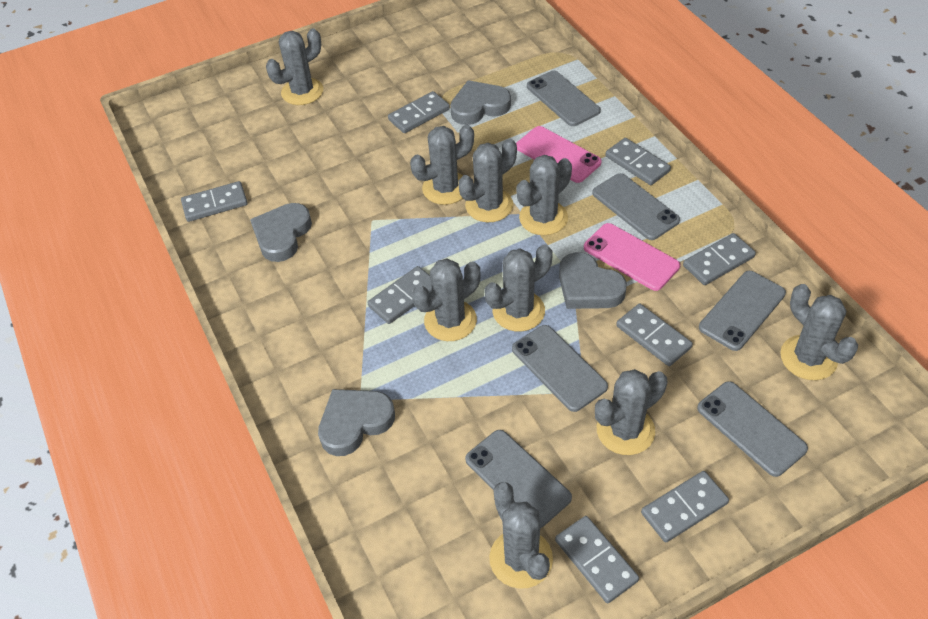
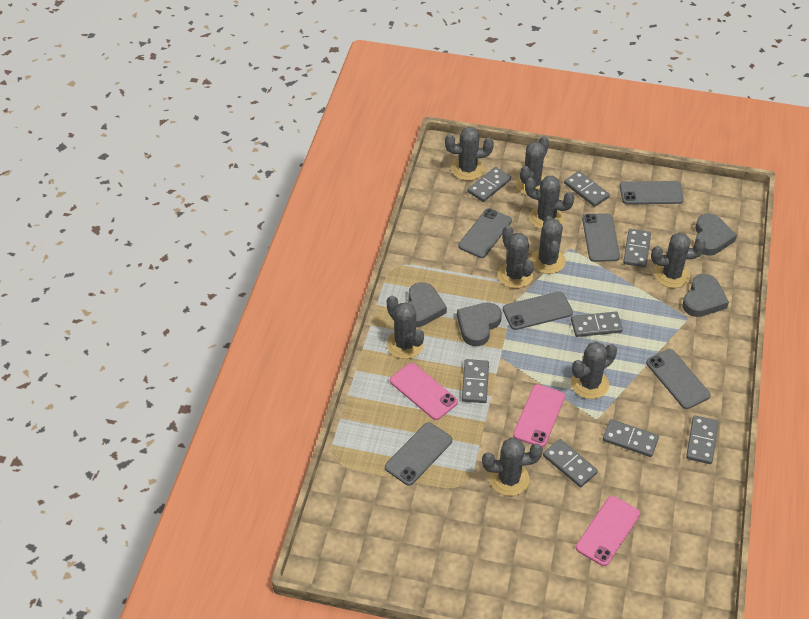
pink phone: [516,126,602,183] [584,223,680,291] = 2 -> [390,363,458,420] [513,384,565,447] [576,496,640,566] = 3

